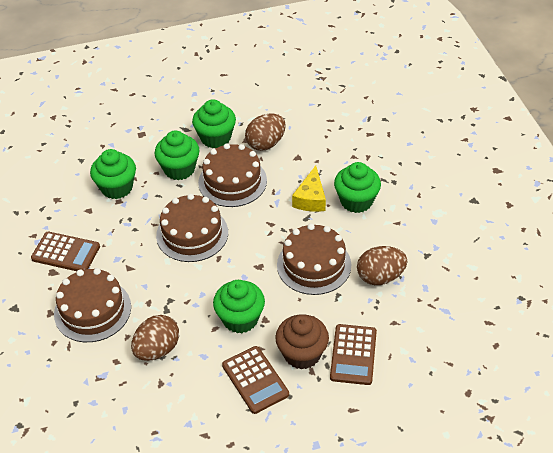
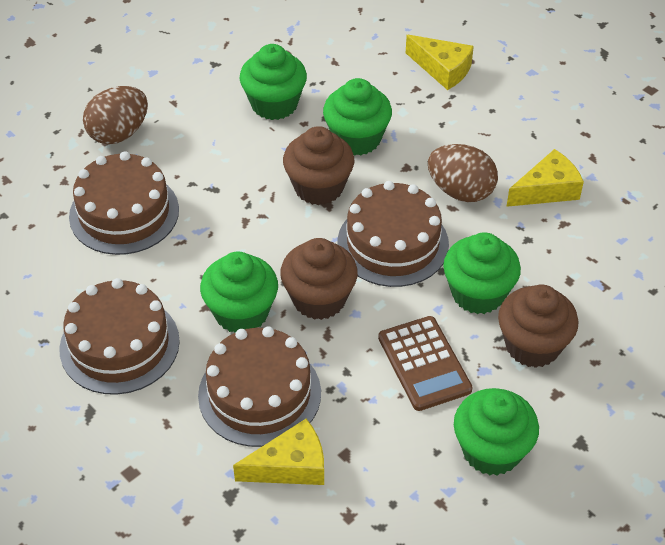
brown calculator: [31,232,100,271] [222,346,289,414] [330,324,377,385] = 3 -> [378,316,473,411] = 1
brown cupcake: [275,314,329,370] = 1 -> [280,238,358,320] [283,126,354,205] [498,284,579,368] = 3
brown egg: [131,315,179,361] [245,114,286,151] [357,246,408,285] = 3 -> [83,86,148,144] [428,144,498,202] = 2
yellow cheese: [292,166,326,212] = 1 -> [233,419,324,485] [406,35,474,90] [506,149,584,207] = 3

